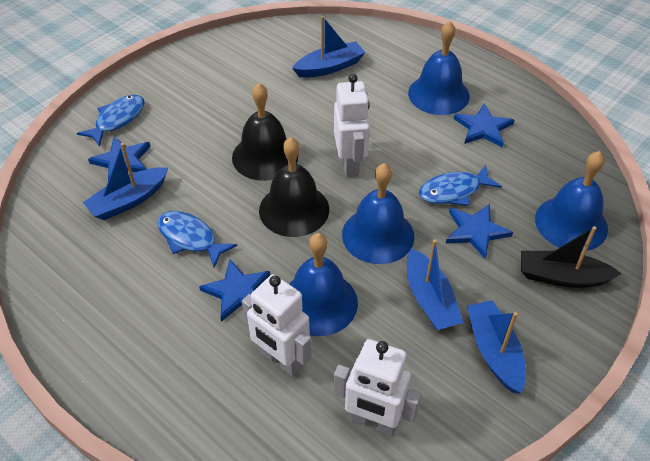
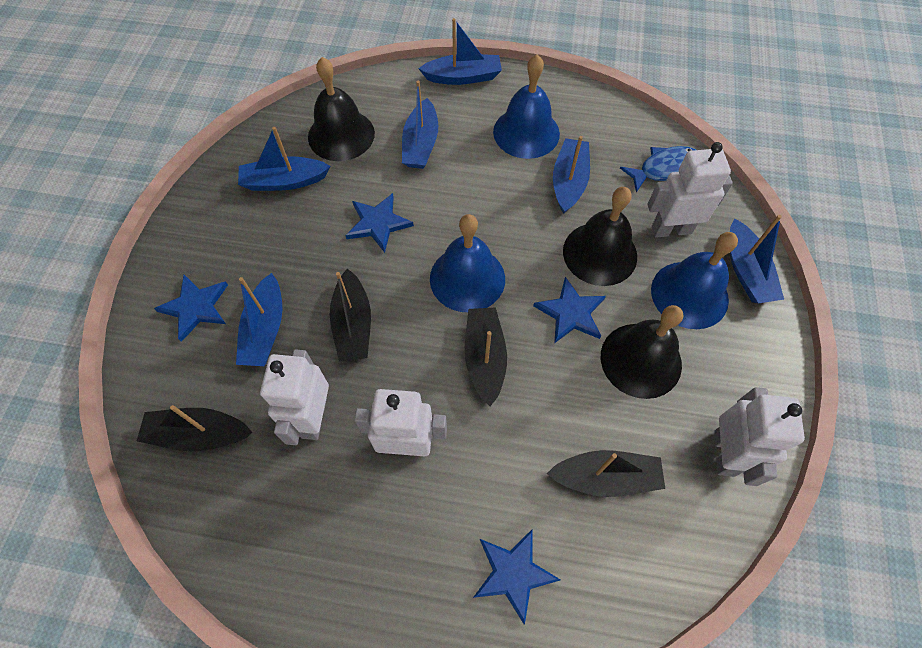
black bell: [232,83,298,181] [259,137,329,237] = 2 -> [308,57,375,161] [563,187,637,286] [601,305,683,399] = 3
black boat: [521,226,622,288] = 1 -> [137,405,252,452] [330,269,371,362] [465,307,507,406] [546,450,665,497] = 4
blue bell: [289,233,358,336] [342,163,414,264] [408,21,470,115] [535,151,608,252] = 4 -> [430,214,505,312] [493,55,560,159] [651,232,738,329] = 3
blue boat: [83,143,168,220] [292,16,366,78] [407,239,463,330] [467,300,526,393] = 4 -> [236,273,283,366] [238,127,330,191] [402,81,438,169] [418,18,502,85] [553,136,590,214] [730,215,784,303] = 6
blue fish: [77,95,145,147] [158,211,237,267] [419,165,502,206] = 3 -> [620,146,696,192] = 1
white robot: [242,274,312,377] [334,74,370,178] [334,339,421,436] = 3 -> [260,349,329,445] [354,389,447,456] [648,142,733,238] [714,387,805,486] = 4

